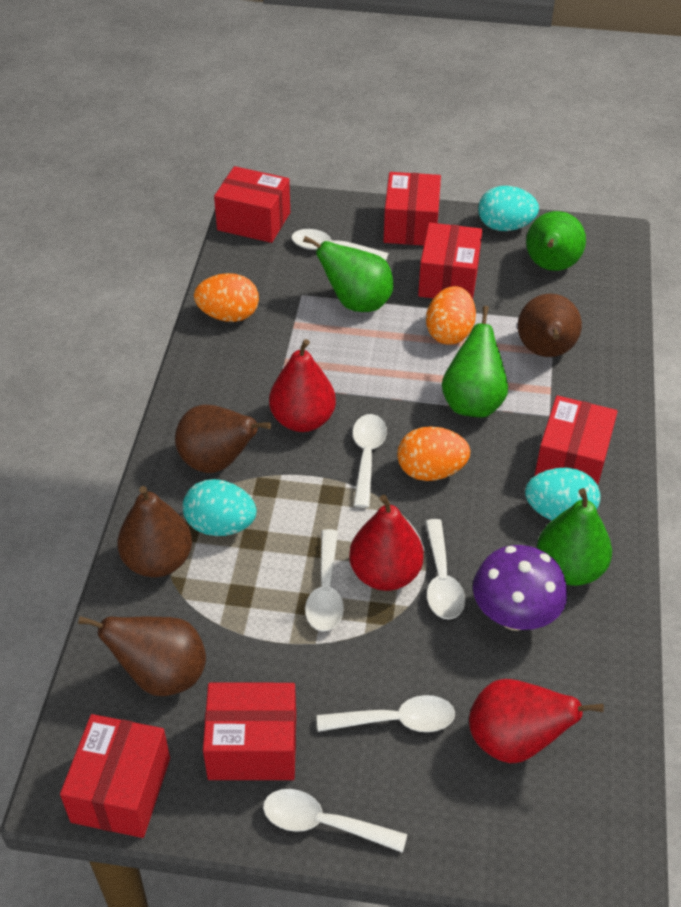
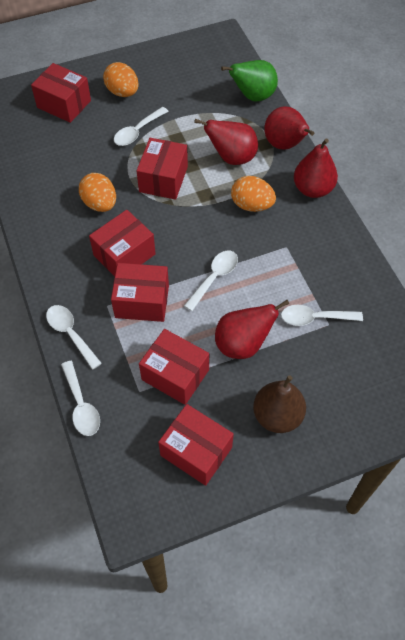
brown pear: [78,616,206,696] [117,486,192,577] [175,404,271,473] [518,293,582,357] = 4 -> [253,375,306,433] = 1
green pear: [303,236,394,312] [442,306,508,418] [526,211,586,271] [537,488,612,586] = 4 -> [221,60,278,102] = 1
purple mushroom: [473,545,567,631] = 1 -> none = 0
red pear: [269,339,336,432] [349,495,424,591] [469,679,604,763] = 3 -> [194,119,258,165] [215,300,289,359] [264,106,314,150] [294,139,338,198] = 4
turquoise egg: [183,479,257,536] [478,186,539,231] [525,468,600,520] = 3 -> none = 0
white spoon: [263,789,407,853] [291,229,389,261] [305,529,344,631] [317,695,455,732] [352,414,387,508] [425,519,465,619] = 6 -> [46,305,102,370] [61,361,100,436] [114,107,169,146] [184,251,238,311] [281,305,363,326] = 5

